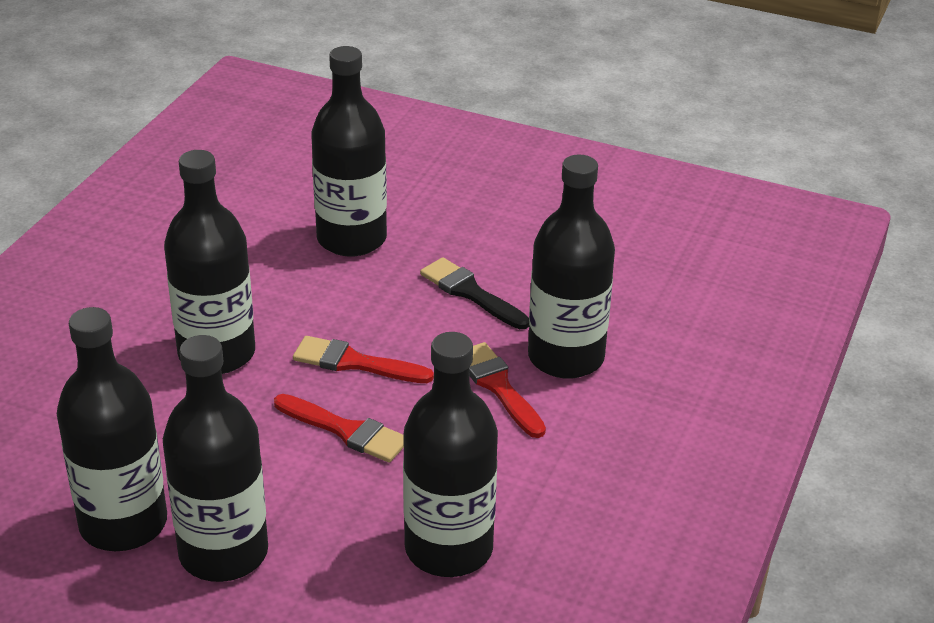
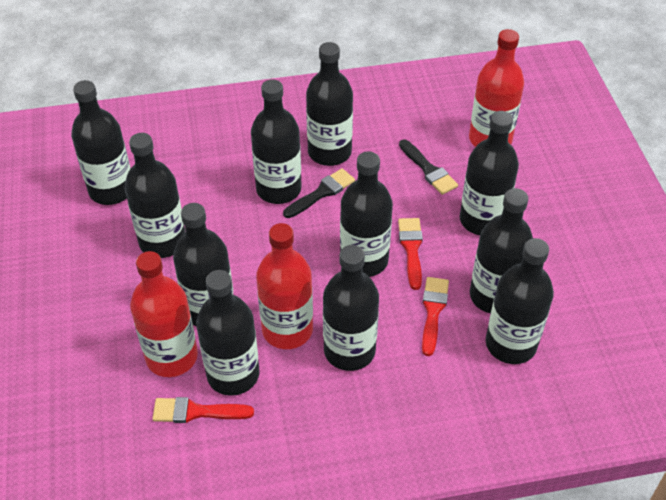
black bottle: [57,307,167,551] [163,335,268,582] [164,150,255,374] [311,46,387,257] [403,332,498,577] [528,155,615,379] = 6 -> [71,80,130,205] [125,133,186,258] [173,203,234,326] [196,270,260,396] [251,79,302,204] [306,42,353,166] [323,245,379,371] [340,151,393,277] [460,111,519,235] [470,188,533,314] [486,238,554,364] = 11
black brush: [420,257,529,329] = 1 -> [283,168,355,218] [399,139,458,195] = 2
red bottle: none = 0 -> [130,251,198,377] [256,223,313,349] [469,29,524,147] = 3

